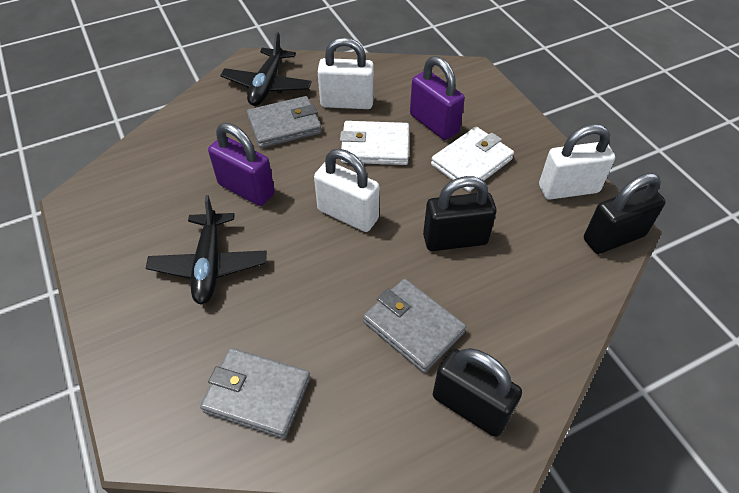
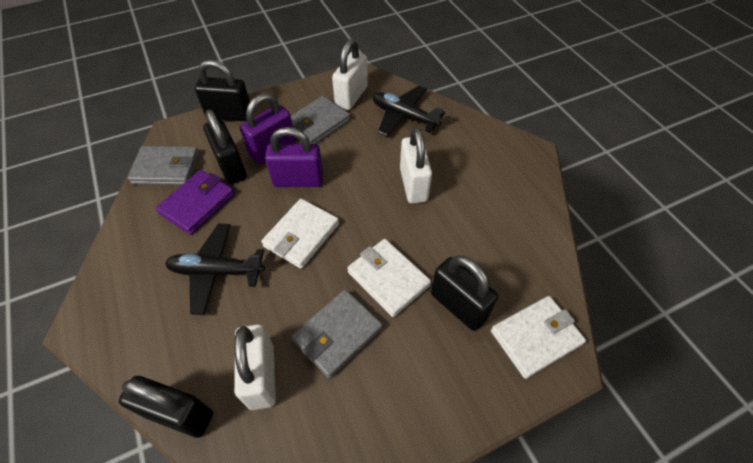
black padlock: [423,176,496,251] [433,348,522,437] [584,173,665,254] = 3 -> [119,376,213,438] [195,60,250,121] [203,110,247,184] [431,255,498,331] = 4
purple wallet: none = 0 -> [156,170,235,235] = 1
white wallet: [340,121,409,165] [431,127,514,192] = 2 -> [261,199,339,269] [347,239,431,317] [491,296,586,379] = 3

